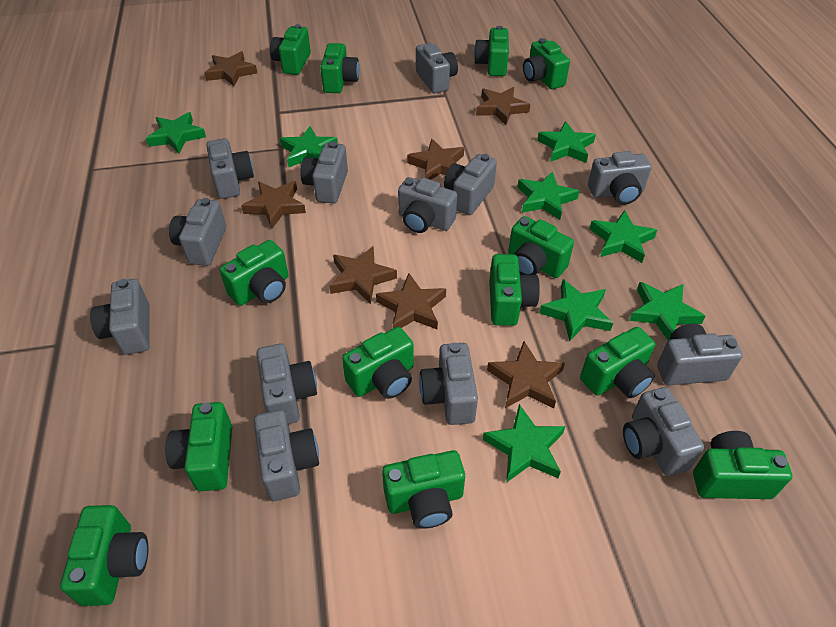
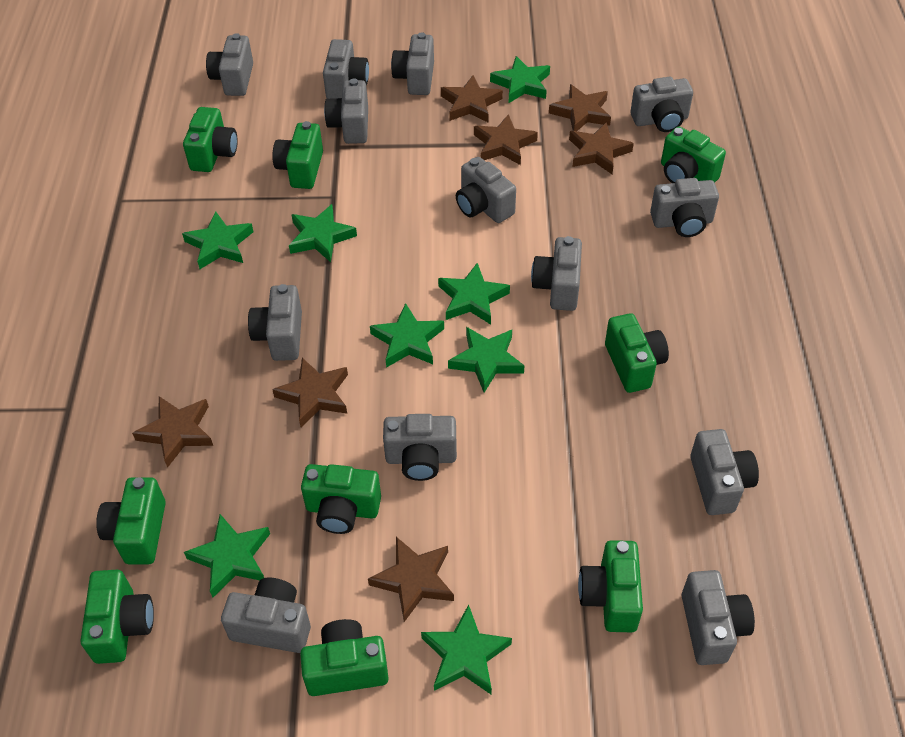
green camera: [60,505,148,606] [165,402,232,491] [220,240,289,306] [270,24,311,75] [320,43,359,93] [342,327,414,399] [382,450,465,529] [474,26,509,76] [489,254,540,326] [508,216,574,278] [523,38,570,89] [580,327,655,398] [693,431,792,499] = 13 -> [80,570,154,664] [96,477,166,564] [183,107,238,172] [272,121,323,189] [300,619,389,696] [301,464,381,534] [578,540,643,632] [605,313,669,393] [661,126,726,183] = 9

